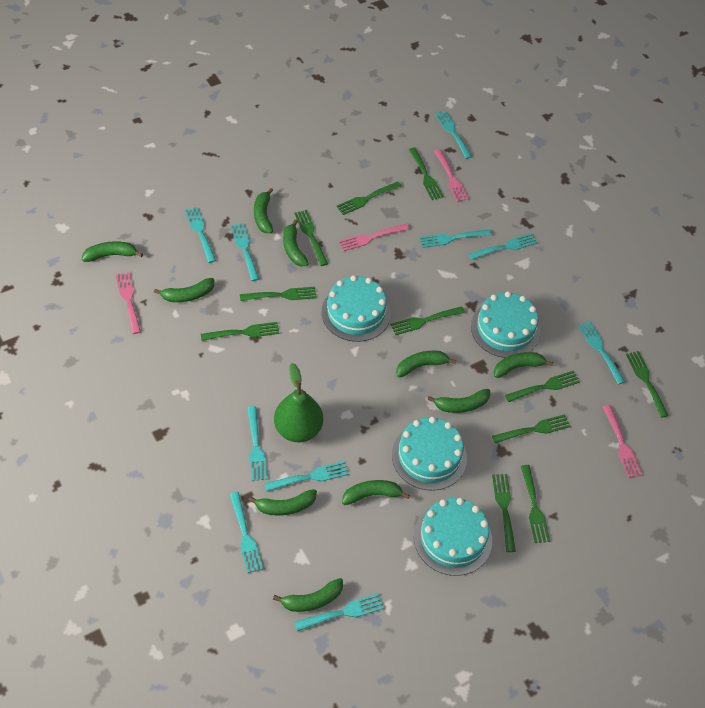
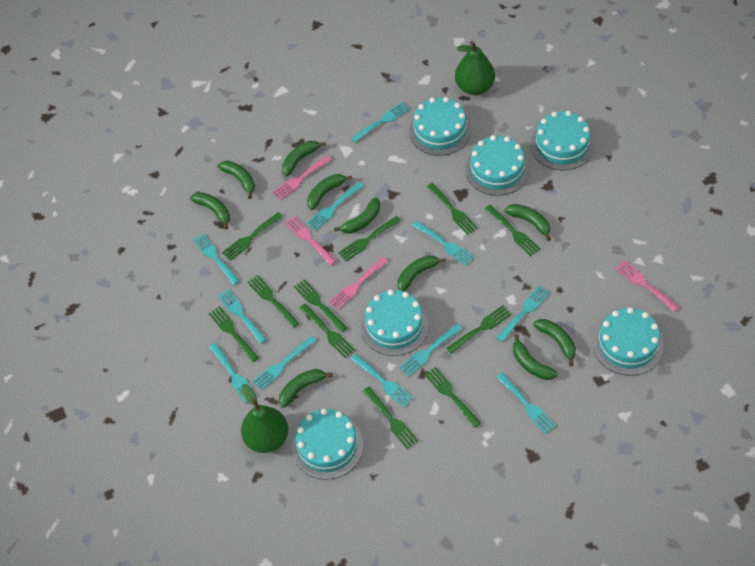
green pear: [274,363,323,442] = 1 -> [241,384,288,453] [455,41,495,95] = 2
turquoise cake: [322,275,391,342] [392,417,467,491] [414,498,492,576] [471,291,540,358] = 4 -> [292,409,364,480] [361,290,429,356] [409,97,471,156] [465,135,529,196] [530,111,594,170] [593,307,664,375] = 6
turquoise fork: [185,207,216,263] [229,492,263,573] [231,223,259,281] [247,406,268,481] [264,461,349,491] [294,593,384,631] [420,229,492,248] [435,111,472,159] [468,233,537,260] [578,321,625,385] = 10 -> [192,233,240,285] [209,343,257,404] [217,289,267,344] [252,336,316,391] [306,182,363,231] [351,102,410,143] [351,354,414,408] [399,324,462,377] [412,221,474,266] [496,286,550,342] [496,373,556,434] = 11

